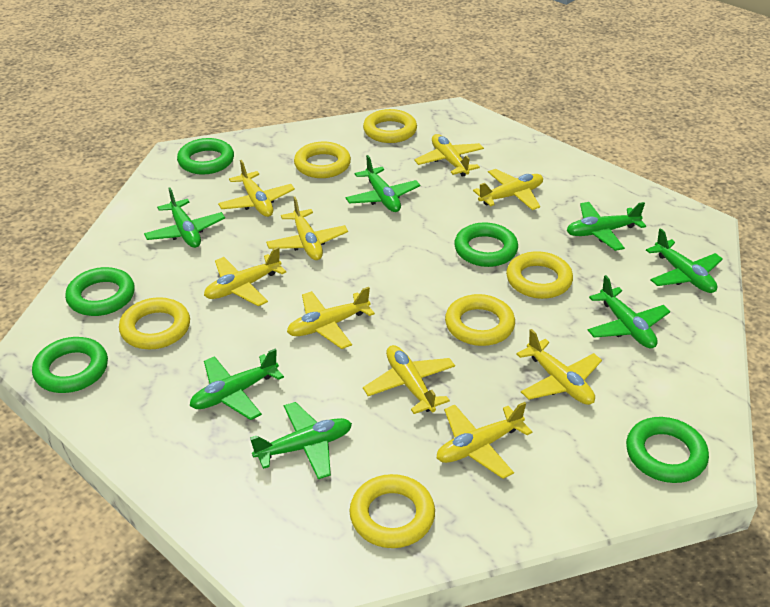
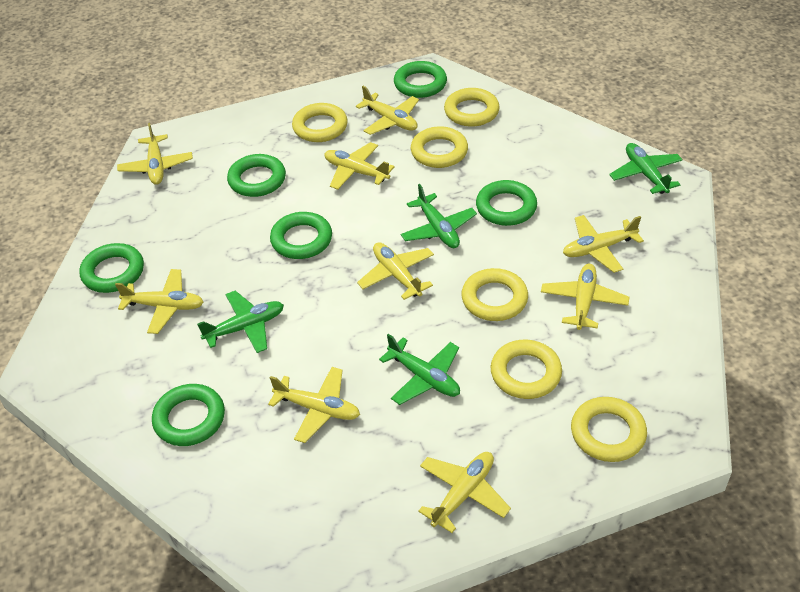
green plane: [144,187,225,248] [190,348,284,420] [250,402,352,479] [346,155,420,212] [567,202,646,251] [588,275,670,349] [646,228,723,293] = 7 -> [197,291,284,353] [379,334,460,405] [401,184,477,248] [609,143,683,194] = 4
green ring: [32,337,108,393] [65,267,135,316] [177,138,234,174] [454,222,518,267] [626,417,709,483] = 5 -> [80,243,144,293] [152,384,225,446] [227,154,286,197] [270,212,332,259] [394,61,447,98] [476,180,537,226] = 6

